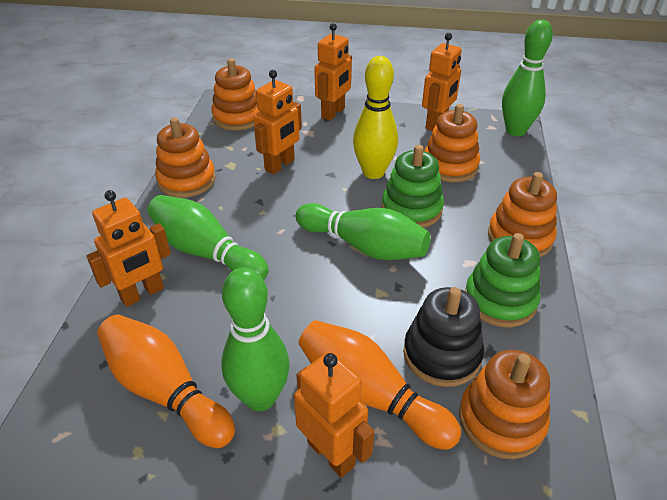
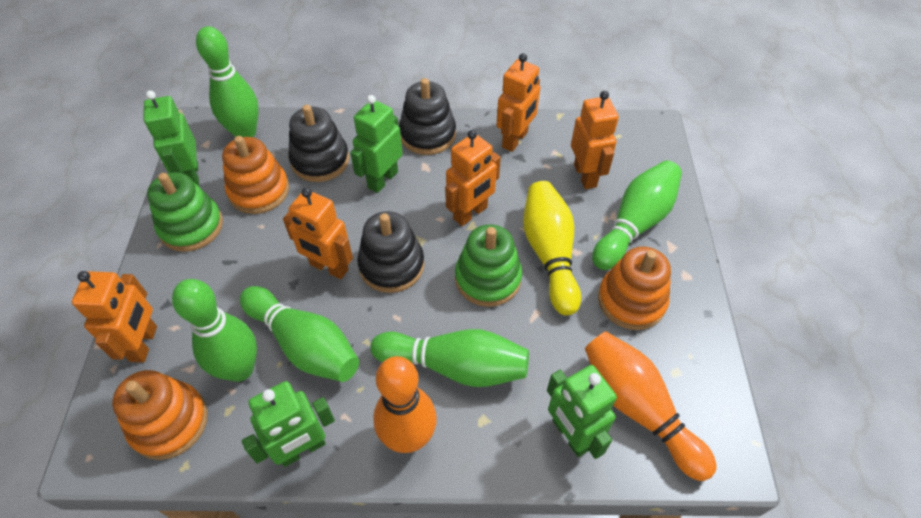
black stacking toy: [403,287,484,387] = 1 -> [288,105,349,182] [357,211,424,293] [399,78,456,155] = 3
green bowling pin: [147,195,269,280] [221,267,290,411] [296,203,431,260] [502,20,553,136] = 4 -> [172,279,257,382] [196,26,259,137] [240,286,359,382] [371,329,529,387] [592,160,682,270] = 5
green robot: none = 0 -> [144,90,199,186] [242,381,335,467] [350,95,403,193] [547,365,617,459] = 4
orange stacking toy: [155,117,216,198] [211,59,260,131] [424,104,480,182] [459,350,550,459] [488,172,557,257] = 5 -> [112,370,208,460] [222,136,289,214] [598,246,671,330] = 3

